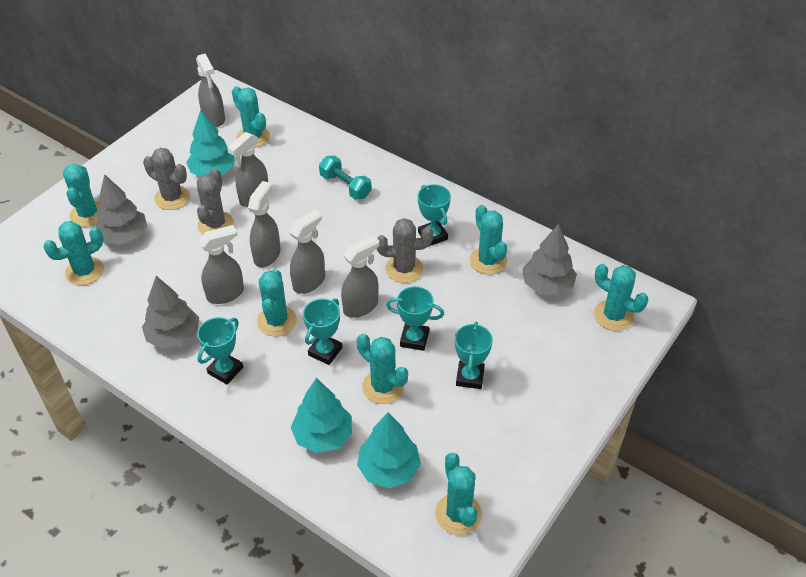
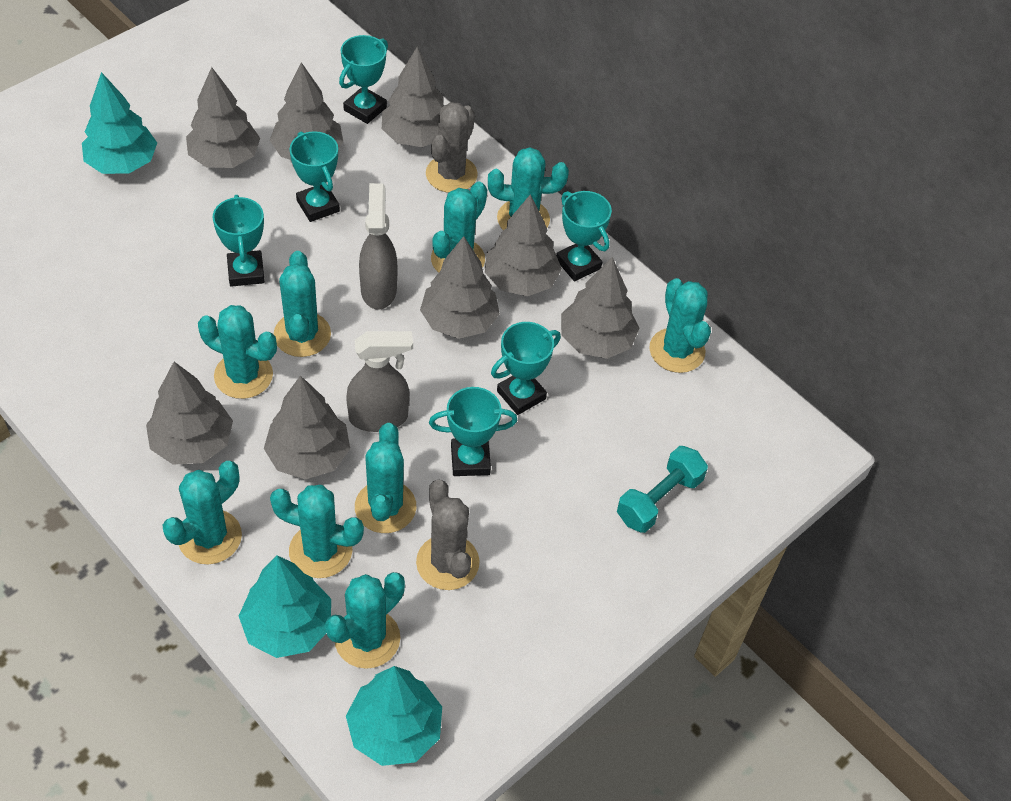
grey cactus: [143,148,190,210] [197,168,234,234] [377,218,433,283] = 3 -> [416,480,480,590] [426,102,478,193] = 2
grey spray bottle: [196,54,225,127] [199,225,244,304] [227,132,268,207] [248,181,280,267] [289,210,325,294] [341,235,379,318] = 6 -> [346,331,413,432] [359,183,398,310] = 2
grey tree: [96,174,147,245] [142,276,199,349] [523,224,577,296] = 3 -> [146,362,233,465] [186,67,260,168] [264,375,350,480] [270,62,344,160] [382,47,445,147] [420,236,500,339] [485,195,562,296] [561,257,639,359] = 8
turquoise cactus: [43,221,104,285] [63,164,100,227] [232,86,270,148] [257,269,297,336] [357,334,408,404] [435,452,482,535] [469,205,507,275] [594,264,648,331] = 8 -> [163,461,242,565] [198,305,277,399] [270,485,364,578] [273,251,331,357] [325,572,405,669] [355,423,416,533] [431,182,487,273] [488,147,569,230] [649,278,711,373] = 9
turquoise trophy: [197,317,243,384] [303,299,342,365] [386,286,444,351] [418,184,451,246] [455,322,493,389] = 5 -> [213,195,265,287] [290,131,340,222] [339,35,388,124] [429,387,517,476] [491,322,561,415] [556,191,612,281] = 6

